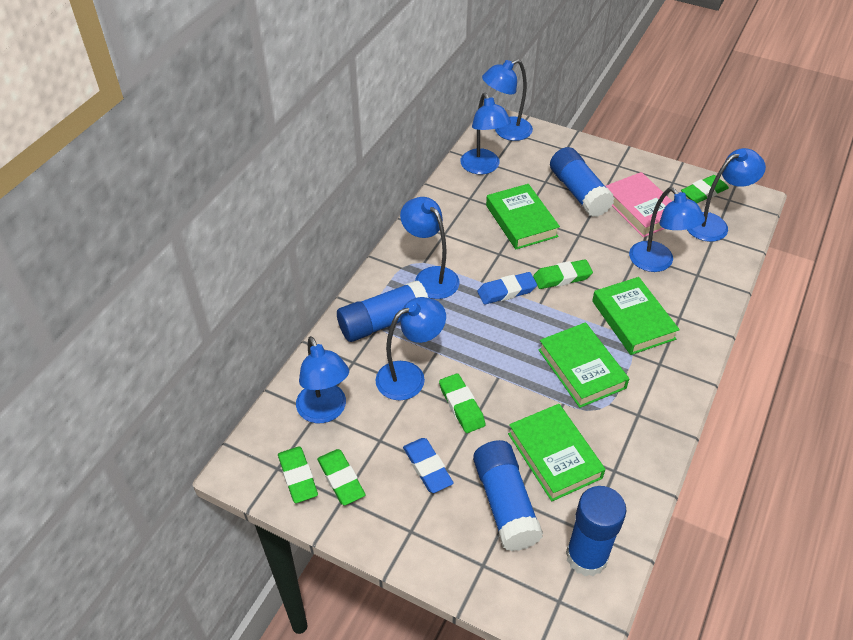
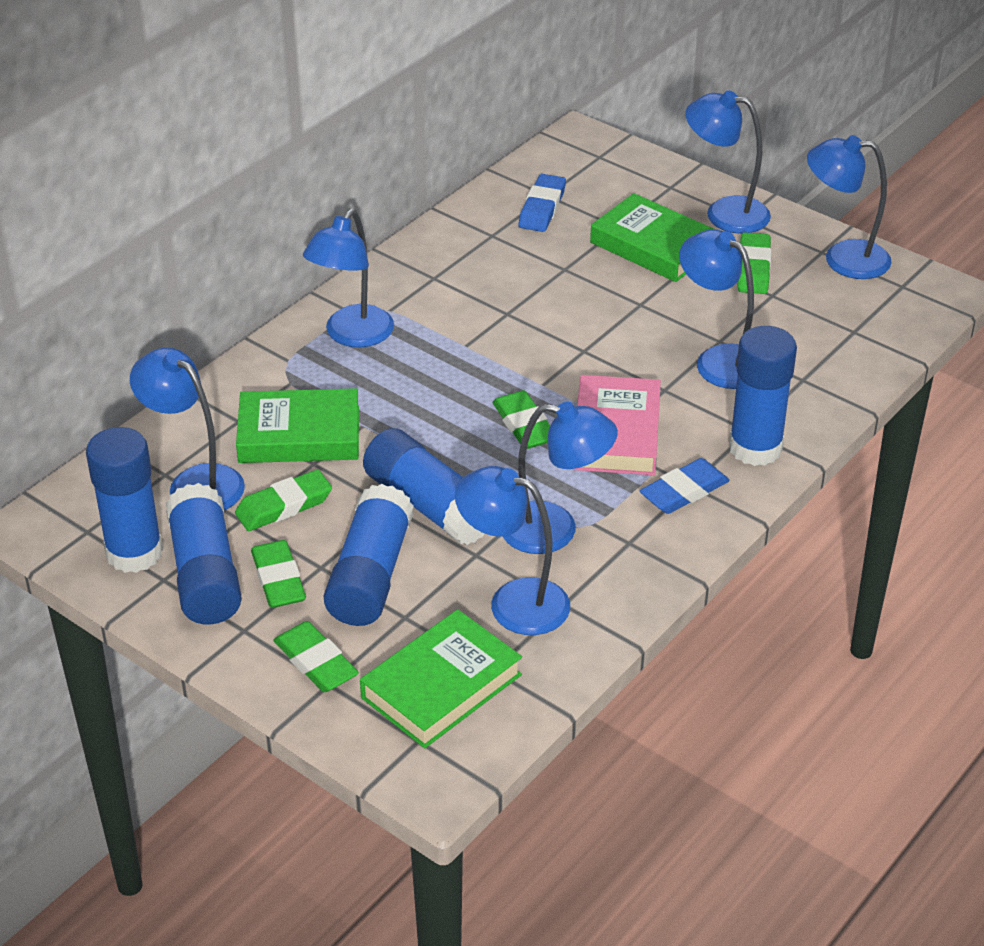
blue glue stick: [337,280,428,342] [473,440,543,551] [550,147,614,217] [566,486,626,576] = 4 -> [86,427,163,573] [166,483,242,625] [324,484,414,626] [363,428,485,545] [729,326,797,466] = 5
green book: [486,184,560,249] [508,404,605,502] [538,322,629,408] [592,277,680,355] = 4 -> [236,388,359,463] [360,609,522,748] [590,193,713,282] = 3

